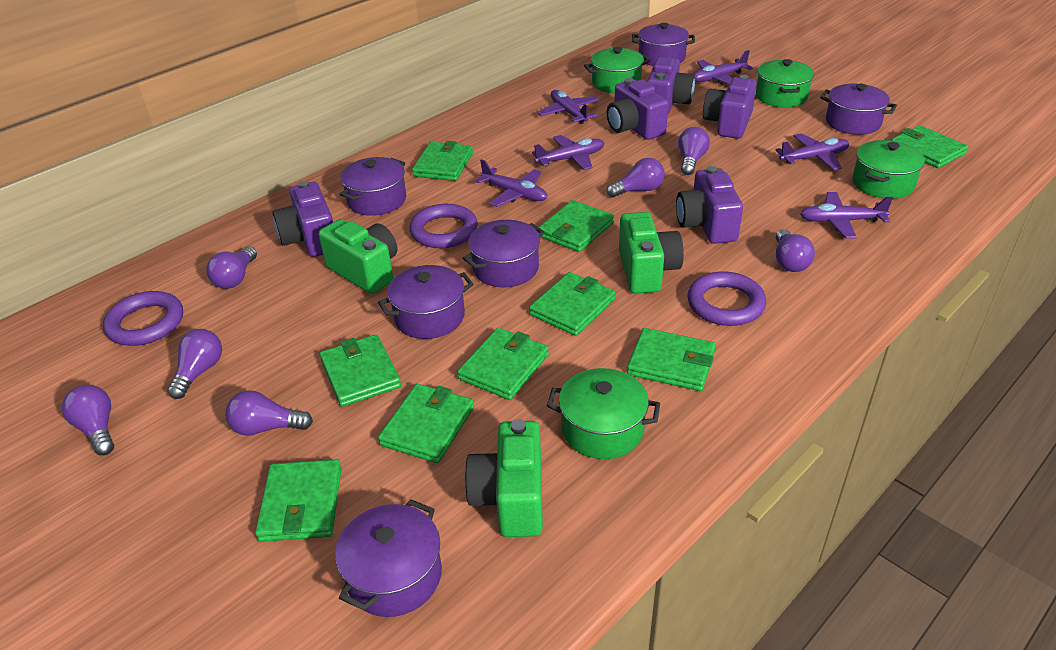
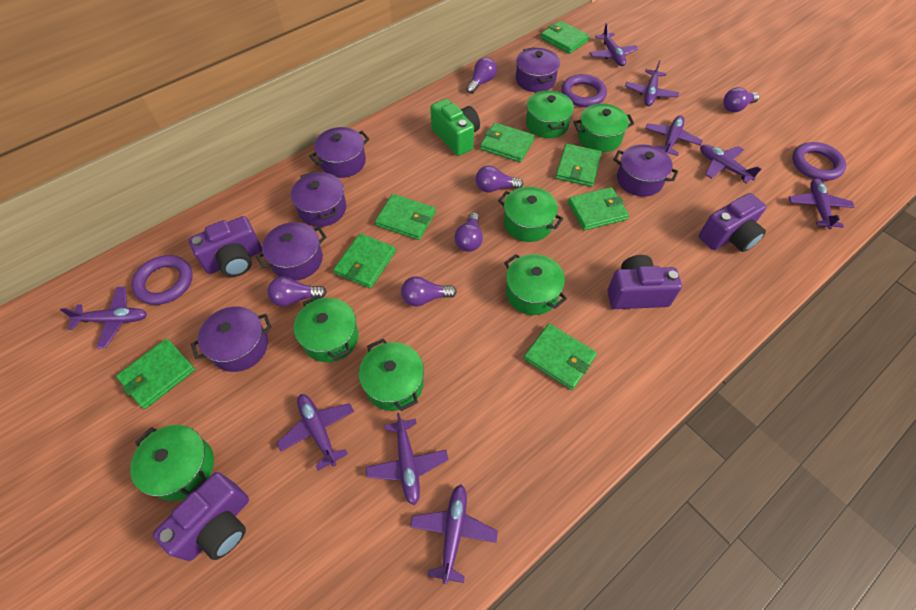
green camera: [319,219,398,294] [465,419,543,537] [619,212,684,294] = 3 -> [431,99,480,156] = 1
green pot: [547,368,660,459] [584,47,650,93] [756,59,814,108] [852,140,925,199] = 4 -> [130,425,214,501] [294,295,358,362] [359,339,424,411] [498,187,563,242] [504,254,567,315] [526,89,574,138] [573,104,634,152] = 7
green wallet: [255,459,342,542] [320,334,401,407] [378,384,474,463] [412,141,473,181] [457,328,549,400] [529,272,615,336] [538,200,614,252] [627,328,716,391] [891,125,968,168] = 9 -> [116,338,195,409] [333,233,396,288] [375,194,436,240] [480,123,534,162] [524,324,597,390] [541,21,590,54] [555,143,602,187] [568,187,629,231] = 8
purple camera: [273,181,333,257] [607,78,668,140] [647,57,695,114] [676,166,743,244] [703,75,757,139] = 5 -> [153,472,249,561] [189,216,262,277] [607,255,682,309] [699,193,766,252] = 4
purple light bulb: [62,385,114,456] [167,329,222,399] [206,246,257,289] [225,390,313,436] [607,158,665,197] [678,127,710,175] [776,229,815,272] = 7 -> [267,277,327,307] [401,276,457,306] [454,212,483,252] [466,57,497,94] [475,166,523,193] [723,87,760,112] = 6
purple plane: [475,159,547,207] [532,135,604,170] [537,90,599,124] [694,50,753,84] [775,133,849,170] [800,192,893,239] = 6 -> [60,287,147,348] [277,394,354,471] [366,413,449,505] [410,485,498,584] [590,23,638,66] [625,60,679,106] [645,115,703,156] [700,145,761,184] [789,178,854,229] = 9

